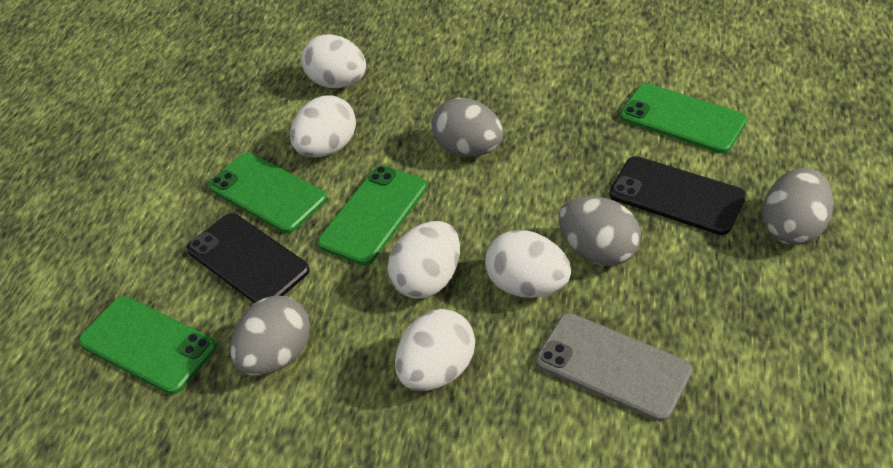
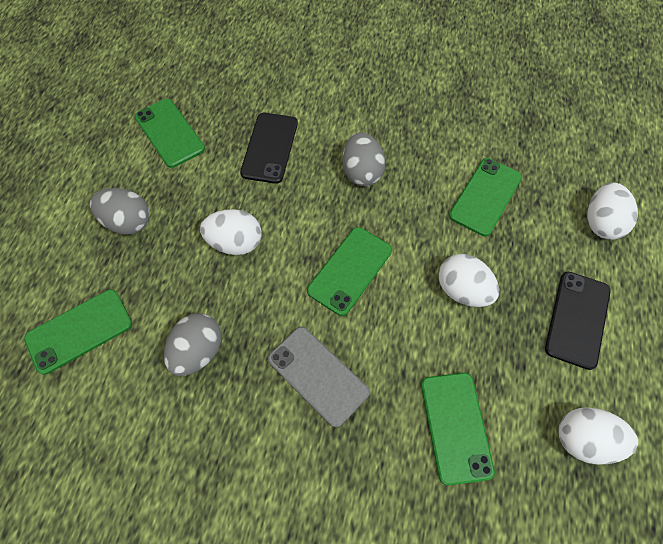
green phone: [79,296,217,394] [208,152,327,233] [318,165,427,265] [620,83,747,153] = 4 -> [24,289,132,375] [134,99,205,168] [307,227,392,316] [421,373,495,485] [449,158,522,236] = 5
grey egg: [230,295,310,376] [431,98,503,157] [559,196,641,266] [762,168,833,245] = 4 -> [90,188,150,235] [164,313,222,376] [343,132,385,186] = 3
white egg: [290,95,356,157] [301,34,366,88] [387,221,460,299] [395,309,475,391] [485,230,571,298] = 5 -> [200,209,261,255] [438,254,499,307] [558,407,638,465] [587,183,638,240] = 4

